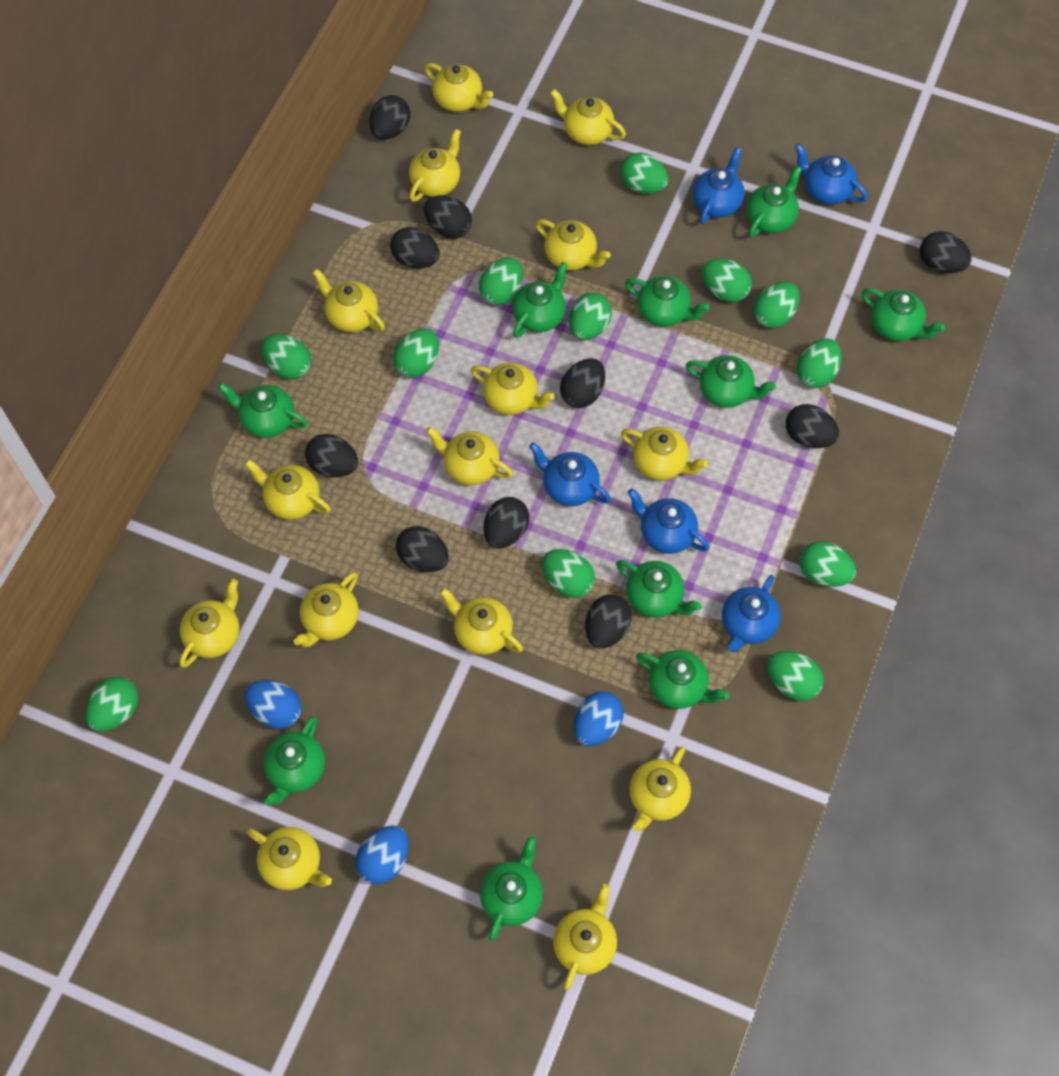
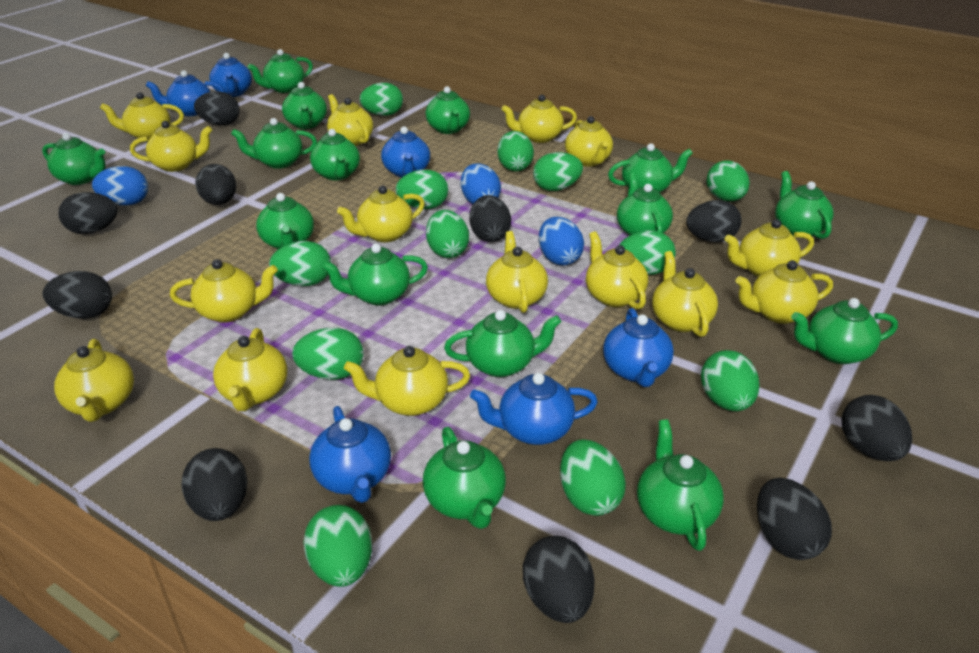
blue teapot: [529,442,611,506] [628,489,710,554] [693,147,745,224] [722,575,781,652] [795,144,867,205] = 5 -> [146,70,224,116] [209,53,252,97] [309,406,391,503] [381,126,430,178] [470,373,598,445] [603,308,674,387] = 6
green teapot: [218,383,307,438] [264,717,325,806] [480,836,543,941] [512,262,568,338] [616,560,702,618] [625,276,710,327] [636,650,729,709] [685,355,776,408] [747,166,802,237] [862,288,945,341] = 10 -> [42,133,106,185] [231,118,317,169] [248,49,313,93] [256,193,314,249] [282,82,327,129] [310,129,360,180] [321,244,428,306] [423,427,506,529] [426,86,470,134] [444,310,561,377] [608,143,693,192] [617,173,673,236] [637,419,724,551] [775,171,833,239] [791,298,898,364] = 15

